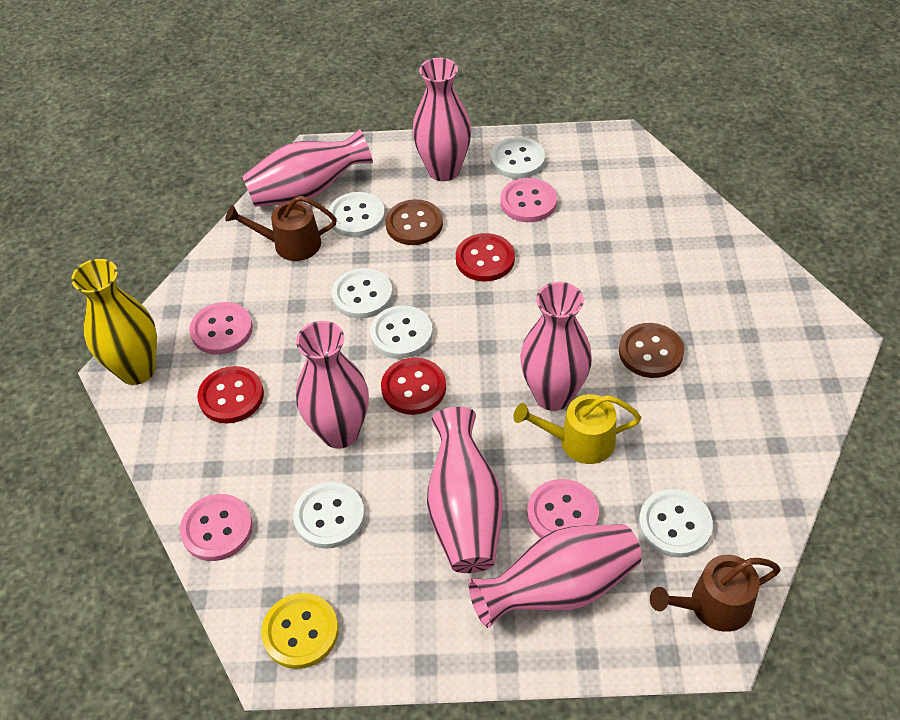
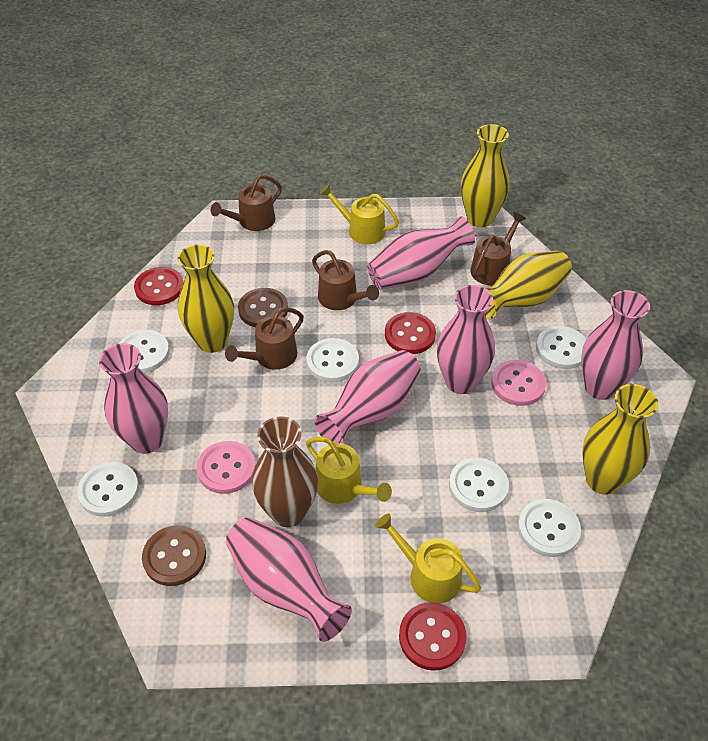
brown vase: none = 0 -> [252,417,318,527] = 1
brown watering can: [225,196,337,261] [650,555,781,632] = 2 -> [211,175,282,231] [225,307,304,370] [312,250,379,310] [471,212,526,285] = 4
pink button: [180,494,253,561] [189,302,253,355] [500,178,557,222] [527,479,599,538] = 4 -> [197,441,256,494] [491,360,546,406] = 2
yellow button: [261,593,338,669] = 1 -> none = 0
yellow vase: [71,259,157,385] = 1 -> [177,244,234,353] [461,124,509,228] [485,251,572,319] [582,384,659,495] = 4
yellow watering can: [513,394,641,464] = 1 -> [306,437,392,504] [320,185,399,244] [375,513,481,603] = 3

